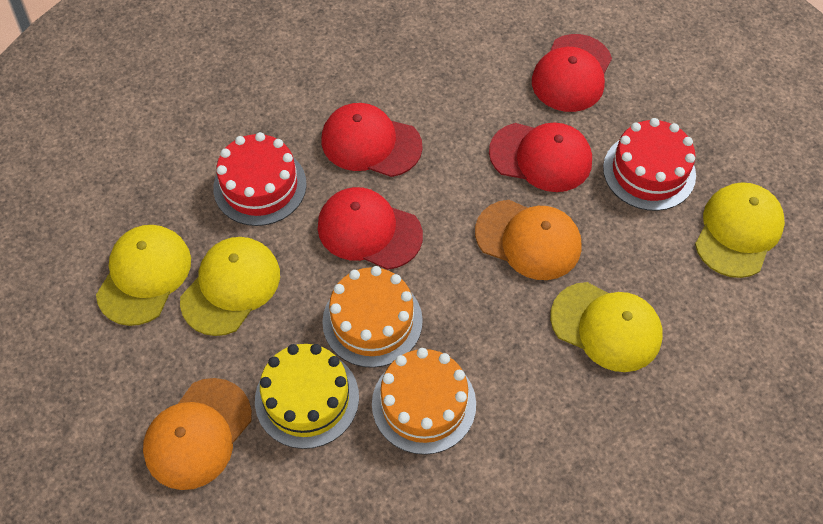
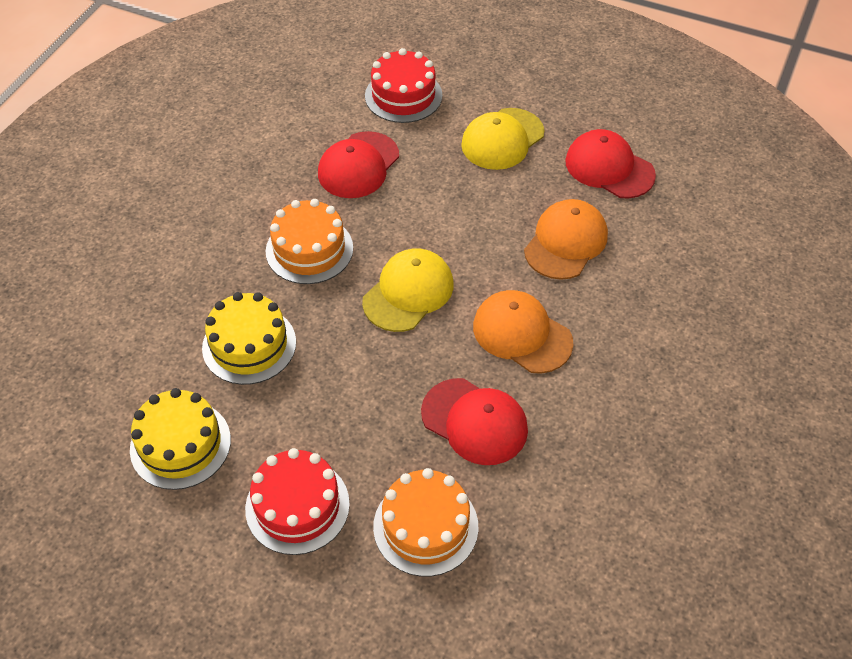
red cap: [318,187,423,270] [322,103,423,177] [489,123,592,192] [532,34,612,112] = 4 -> [318,131,399,198] [421,378,528,465] [565,129,656,198] = 3
yellow cake: [255,344,359,449] = 1 -> [130,388,231,490] [202,292,296,385] = 2
yellow cap: [96,225,191,326] [180,237,280,336] [550,282,663,372] [695,182,785,278] = 4 -> [362,248,454,332] [461,108,544,170] = 2

